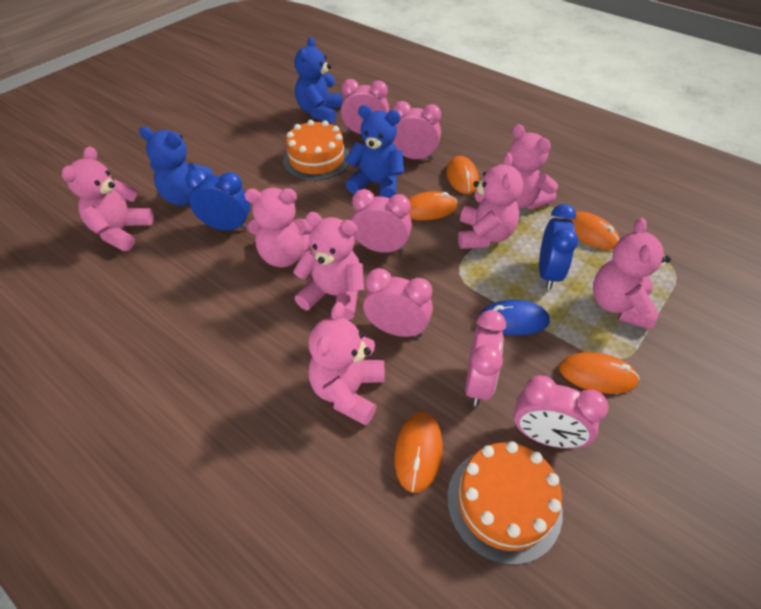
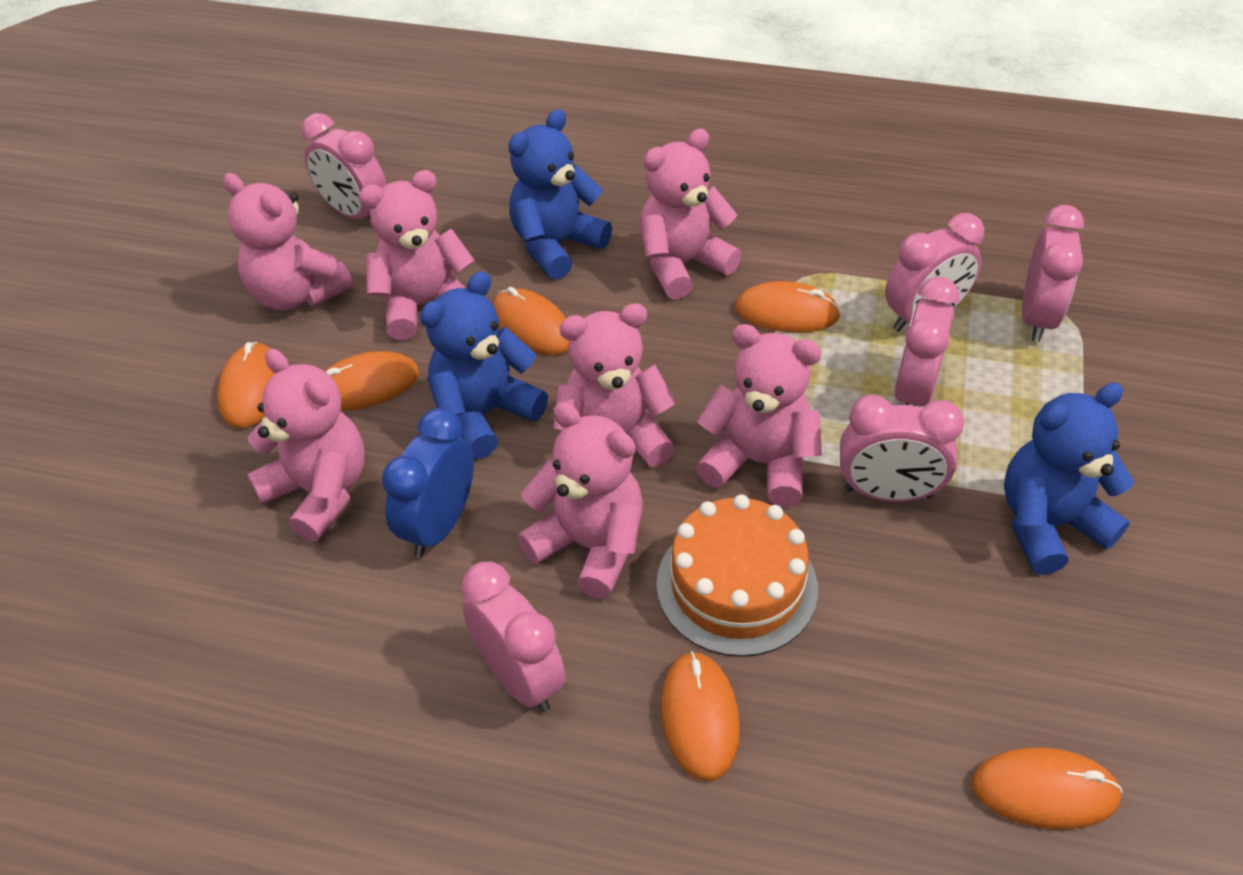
blue clock: [185,169,250,230] [539,204,578,289] = 2 -> [382,408,474,557] = 1
blue mouse: [479,300,550,336] = 1 -> none = 0
orange cake: [283,120,349,181] [447,441,563,565] = 2 -> [656,495,818,657] = 1
orange mouse: [394,412,443,493] [409,191,458,220] [447,156,479,194] [559,352,640,394] [564,211,620,250] = 5 -> [217,342,275,428] [325,351,419,411] [492,287,569,355] [661,651,740,781] [735,281,841,333] [971,748,1123,829] = 6

